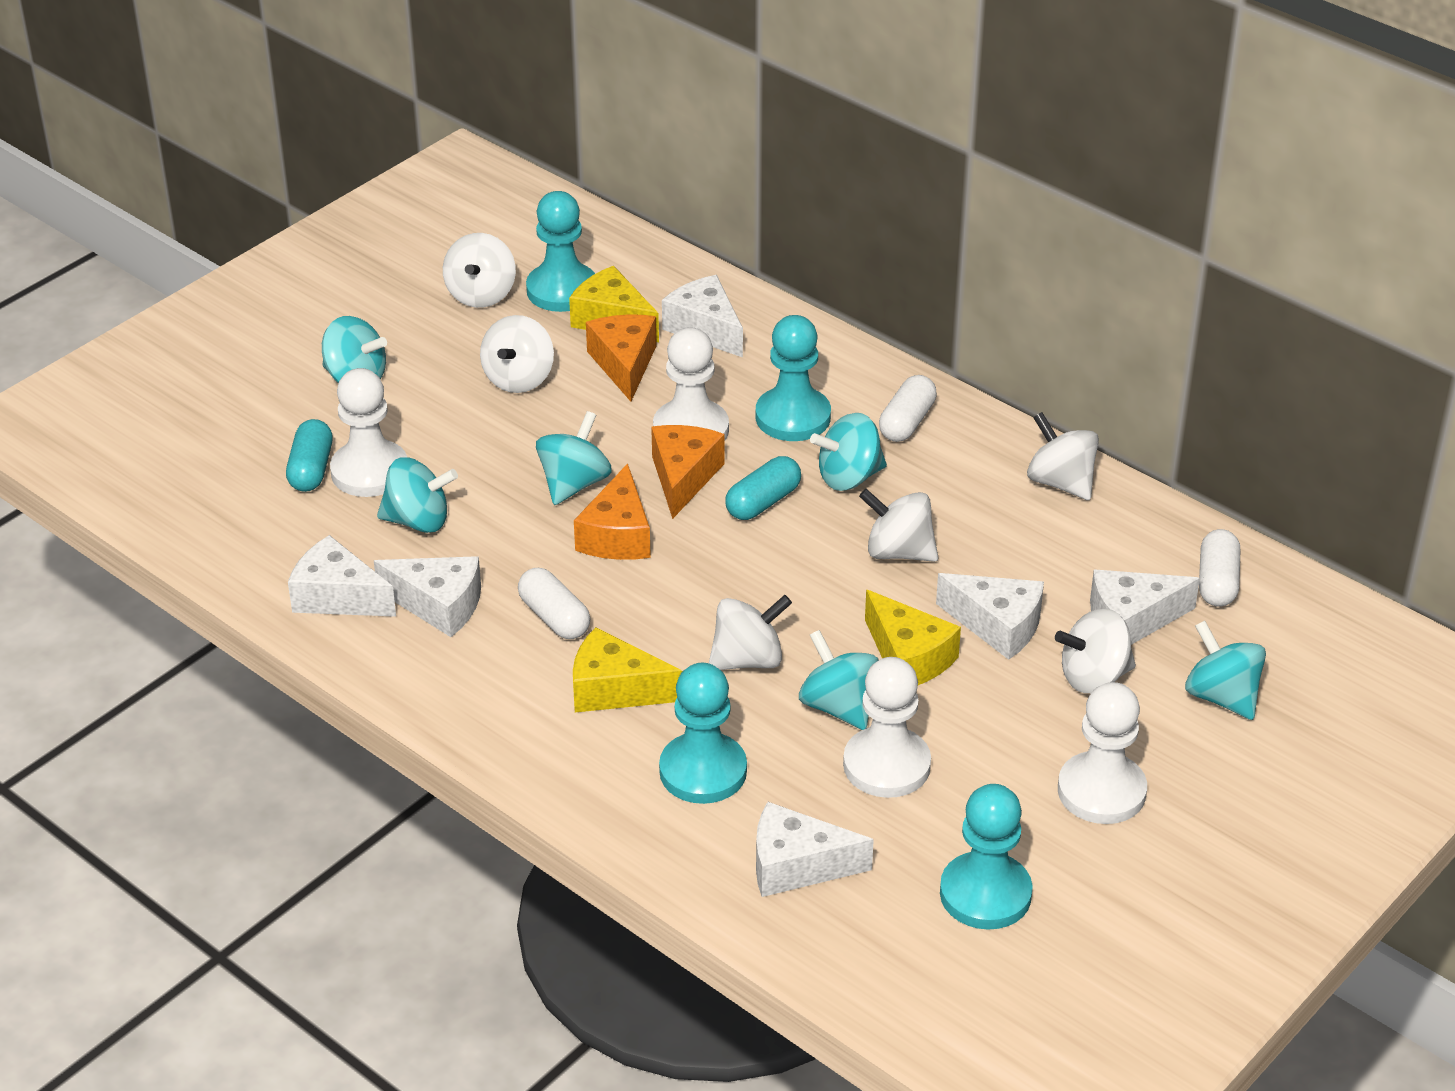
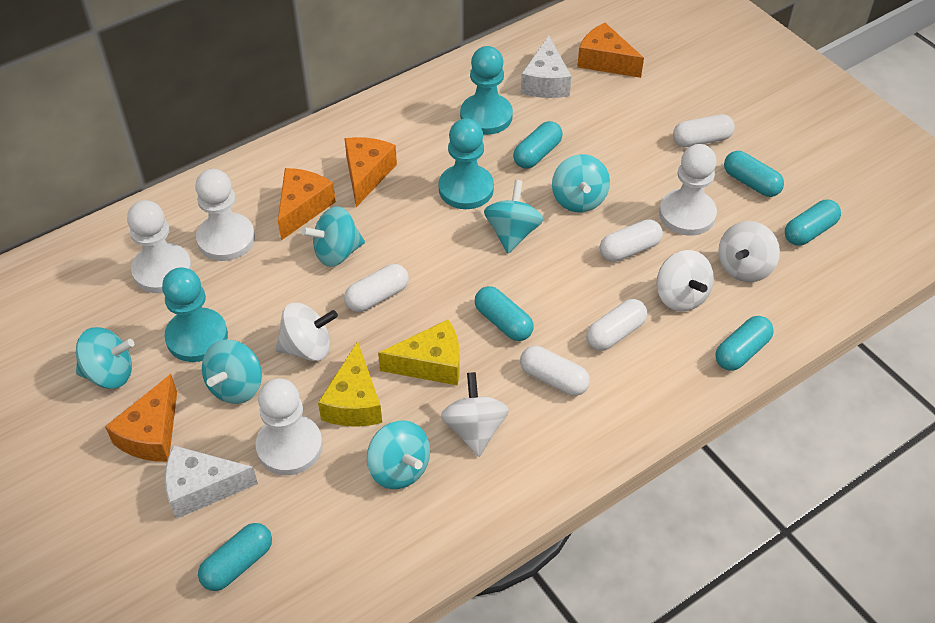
orange cheese: [574,463,651,560] [586,315,657,402] [651,425,725,519] = 3 -> [105,374,177,462] [278,168,336,240] [344,137,397,207] [577,23,644,78] = 4
turquoise capsule: [286,419,333,492] [725,456,801,520] = 2 -> [198,523,272,591] [475,286,534,341] [513,121,563,169] [715,316,774,371] [724,151,784,197] [785,200,841,246] = 6
turquoise pawn: [526,191,595,312] [659,663,747,804] [756,315,831,441] [940,784,1033,929] = 4 -> [162,267,228,362] [439,118,494,209] [460,46,513,135] = 3
white capsule: [518,568,590,639] [879,375,937,442] [1199,529,1240,606] = 3 -> [344,264,409,312] [520,346,590,396] [586,299,647,351] [600,219,663,262] [673,114,735,147] = 5
white cheese: [288,535,396,617] [374,556,481,637] [662,275,743,358] [756,802,874,897] [936,573,1044,660] [1090,570,1200,645] = 6 -> [165,445,258,519] [521,36,571,98] = 2
white spinning top: [443,233,516,308] [480,315,554,393] [709,595,792,670] [859,489,938,562] [1027,412,1099,500] [1055,609,1136,693] = 6 -> [275,303,338,361] [441,372,509,457] [657,250,714,312] [718,221,780,282] = 4
yellow cheese: [569,266,659,342] [573,627,682,713] [865,590,961,685] = 3 -> [318,341,382,427] [378,320,460,386] = 2

